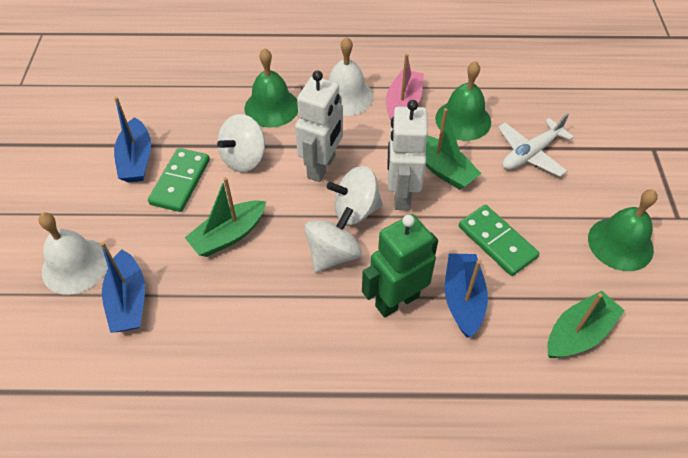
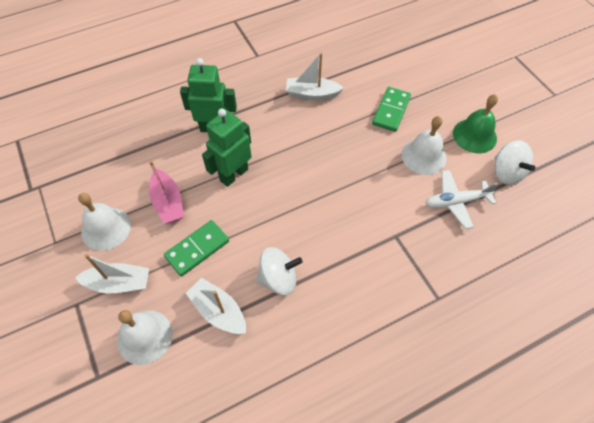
blue boat: [100,242,145,333] [114,97,151,182] [445,253,488,338] = 3 -> none = 0
green bell: [244,48,298,127] [435,61,491,141] [588,190,658,271] = 3 -> [453,94,498,153] = 1
green boat: [185,177,267,257] [426,108,482,190] [547,291,625,358] = 3 -> none = 0
green robot: [362,214,438,318] = 1 -> [180,58,237,132] [202,109,252,187] = 2
white bell: [38,213,108,295] [329,37,373,116] = 2 -> [78,193,131,251] [117,310,173,365] [402,116,447,175] = 3
white boat: none = 0 -> [75,254,149,293] [186,278,246,334] [286,53,344,100] = 3
white robot: [295,70,343,182] [388,100,428,210] = 2 -> none = 0
white spinning top: [217,114,265,172] [304,207,362,273] [327,166,383,225] = 3 -> [256,247,303,295] [494,140,536,185] = 2

